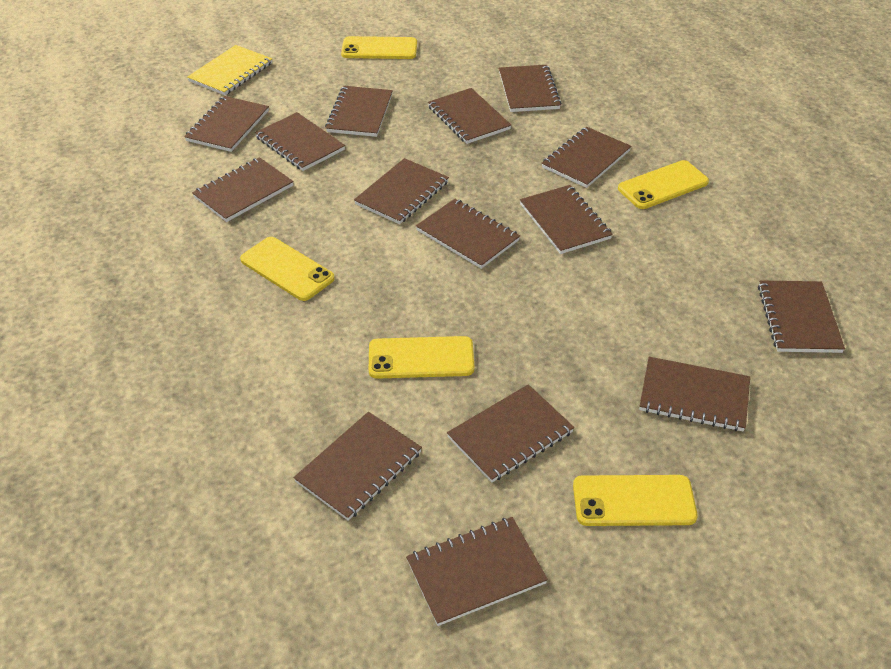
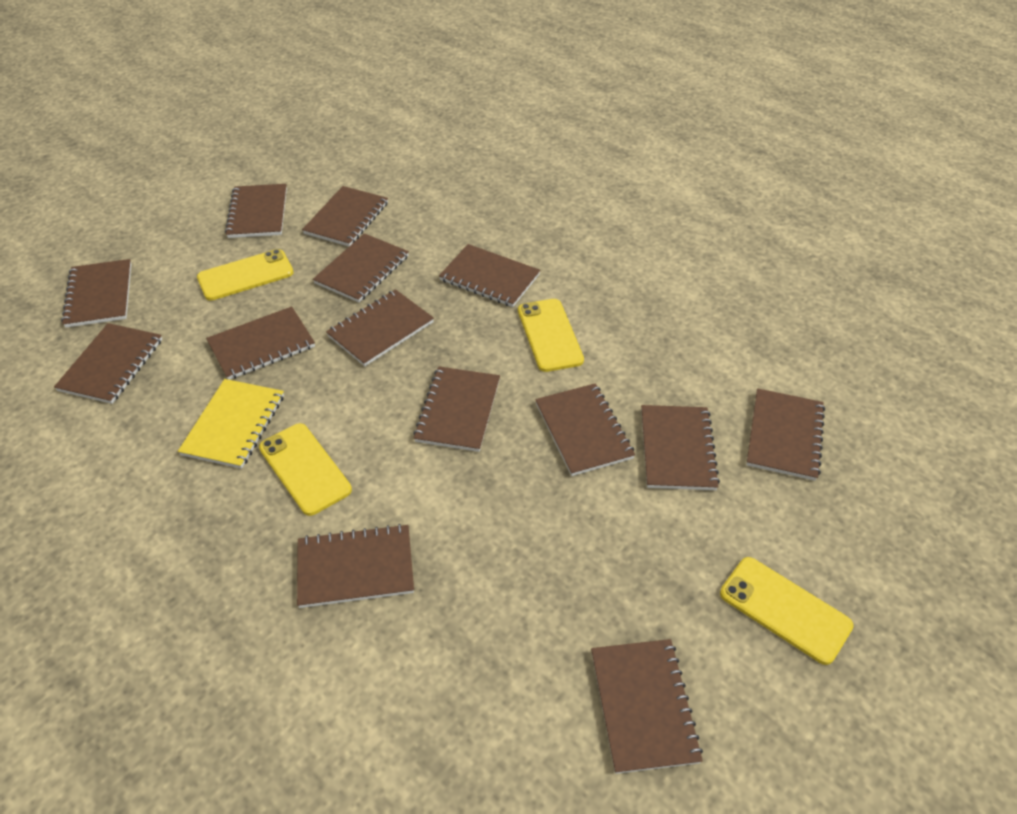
brown notebook: [184,96,269,152] [192,157,294,222] [255,112,345,171] [294,412,422,521] [325,86,393,137] [354,158,449,224] [406,517,548,626] [416,199,520,269] [428,88,511,144] [447,384,574,483] [499,65,561,112] [520,185,613,254] [542,127,631,188] [639,357,750,431] [758,280,845,353] = 15 -> [54,323,162,404] [61,259,131,328] [206,306,315,380] [225,184,287,238] [297,524,414,608] [302,186,388,246] [313,233,409,302] [326,289,434,366] [413,366,500,452] [439,244,540,307] [535,384,635,476] [591,639,703,774] [641,405,720,490] [746,388,825,481] = 14
yellow phone: [240,237,335,301] [341,36,417,59] [369,336,475,379] [573,475,698,526] [618,160,709,209] = 5 -> [197,249,294,301] [259,423,352,516] [518,299,584,372] [720,557,854,665] = 4

